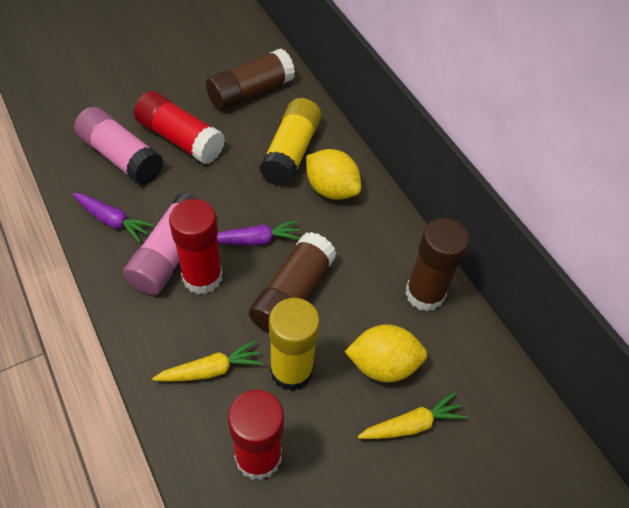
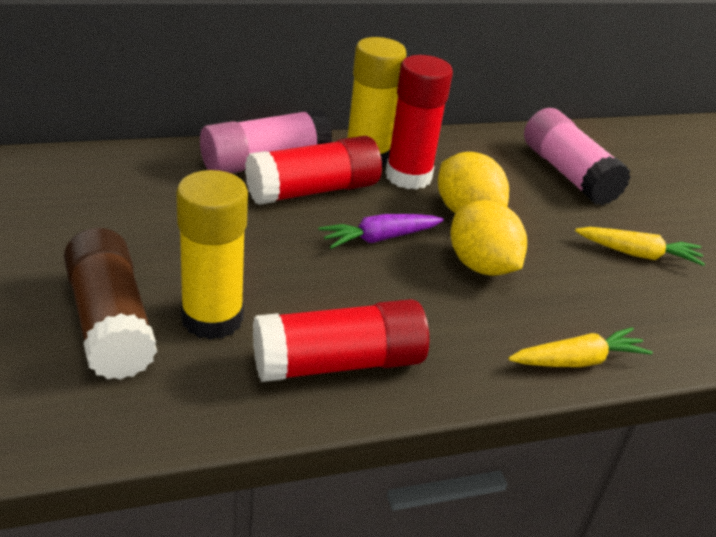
brown glue stick: [206,48,295,111] [249,232,337,334] [405,218,469,311] = 3 -> [64,228,157,380] = 1
purple carrot: [72,193,155,243] [217,220,300,246] = 2 -> [319,214,444,249] = 1

